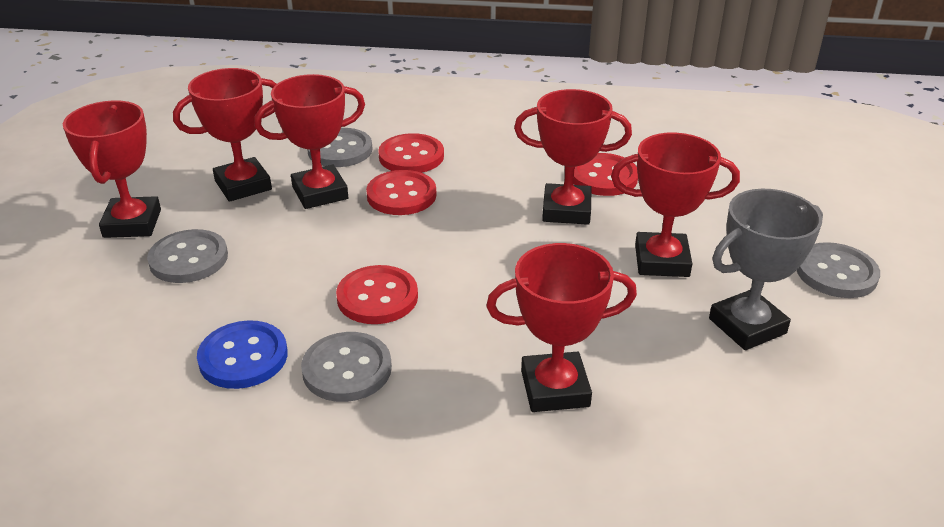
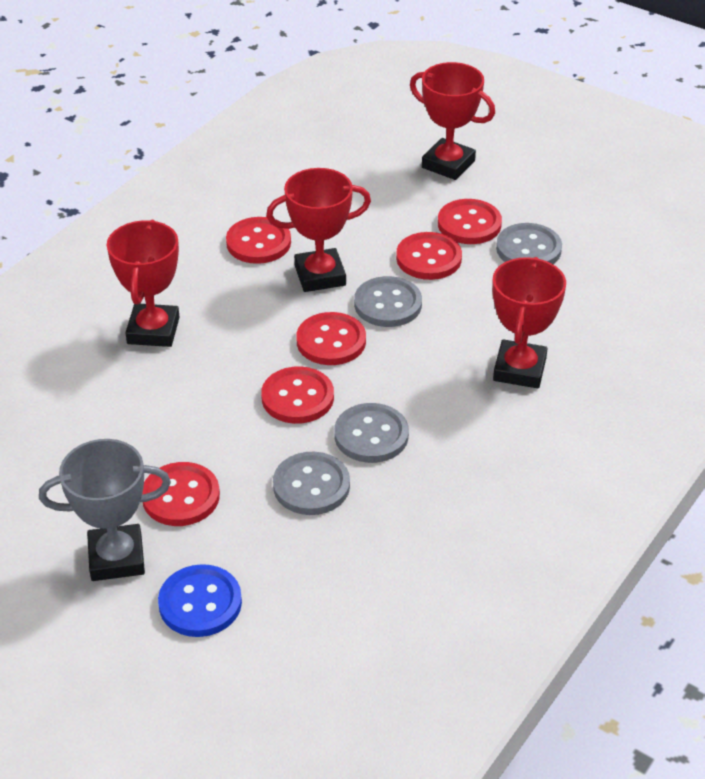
red button: [336,265,418,324] [366,170,436,215] [378,133,444,173] [573,153,638,196] = 4 -> [142,462,220,526] [226,217,291,264] [261,366,334,424] [296,312,366,365] [396,232,462,280] [438,199,502,244] = 6
red trophy: [63,100,161,238] [173,68,276,202] [254,74,365,209] [486,243,637,412] [514,89,632,225] [611,132,740,277] = 6 -> [107,220,180,347] [266,168,371,292] [410,62,495,180] [492,257,566,388] = 4

